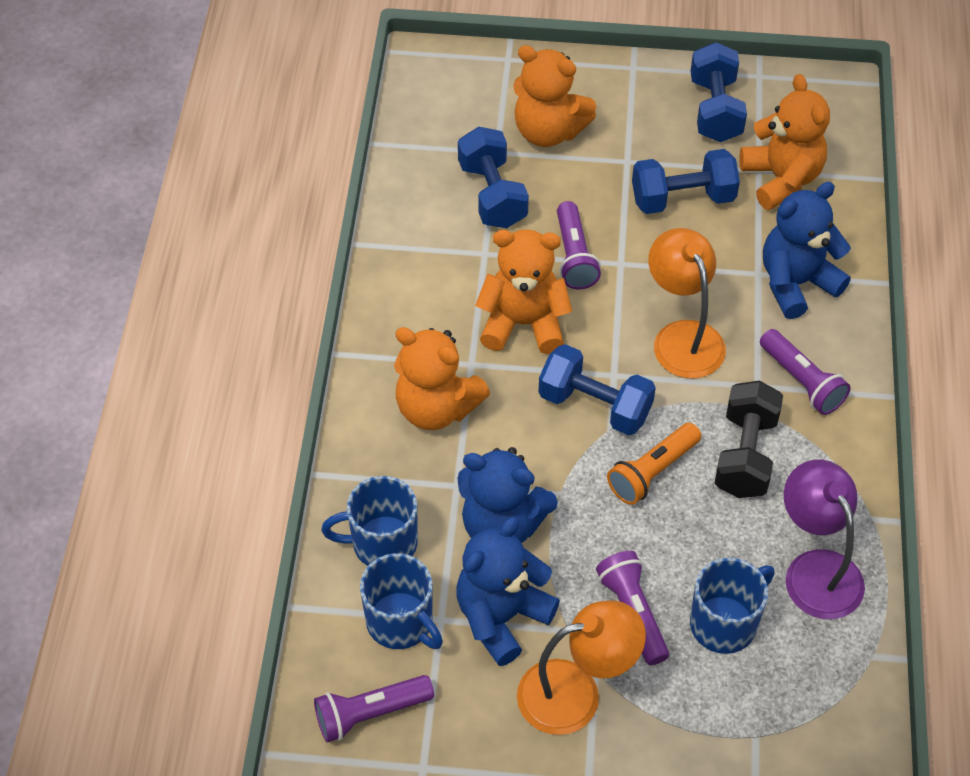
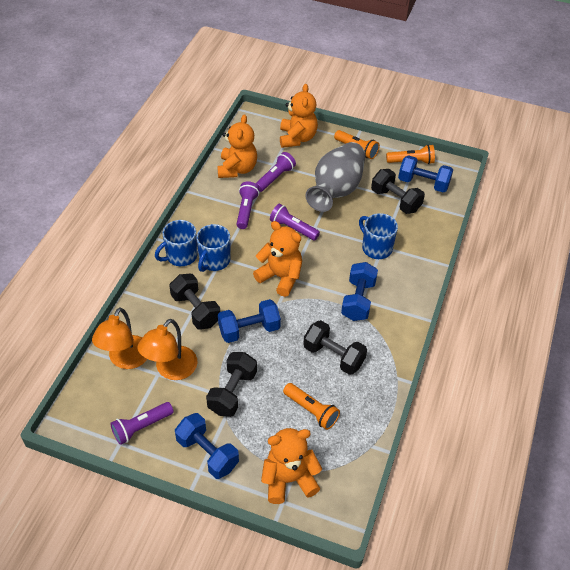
black dumbbell: [715,380,783,498] = 1 -> [169,274,220,330] [206,352,257,417] [303,320,367,375] [371,169,425,214] = 4
blue teddy bear: [456,517,560,666] [457,447,558,543] [763,182,851,319] = 3 -> none = 0
grey vase: none = 0 -> [305,142,366,212] = 1
orange flashlight: [607,423,701,505] = 1 -> [283,383,340,430] [334,130,380,159] [386,145,435,164] = 3
purple lamp: [784,459,865,619] = 1 -> none = 0

